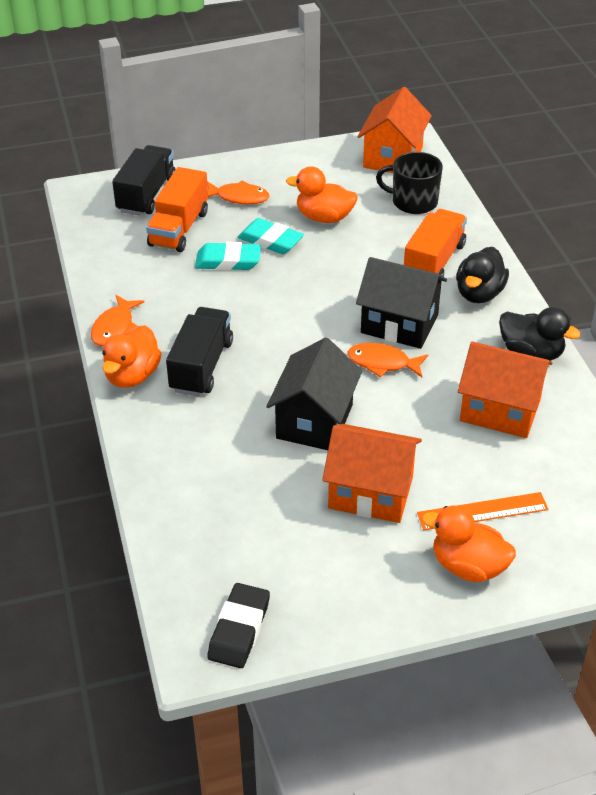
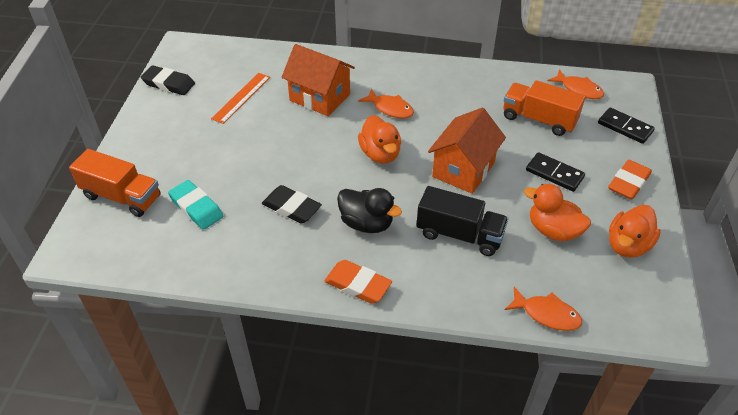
black domino: none = 0 -> [526,152,585,192] [598,108,655,144] = 2
black duck: [456,247,509,303] [499,307,581,361] = 2 -> [337,188,402,233] = 1
black eraser: [207,583,270,668] = 1 -> [141,65,195,95] [262,185,322,224] = 2
black house: [266,338,362,450] [356,257,447,349] = 2 -> none = 0
black mug: [376,152,443,214] = 1 -> none = 0
black truck: [112,145,176,216] [166,307,233,396] = 2 -> [416,186,508,256] = 1
orange eraser: none = 0 -> [324,260,392,304] [608,160,652,200] = 2
orange house: [322,424,422,523] [357,87,432,173] [458,341,552,438] = 3 -> [282,44,355,116] [428,108,506,194] = 2
turquoise eraser: [195,242,261,271] [237,218,304,254] = 2 -> [168,180,223,230] = 1

